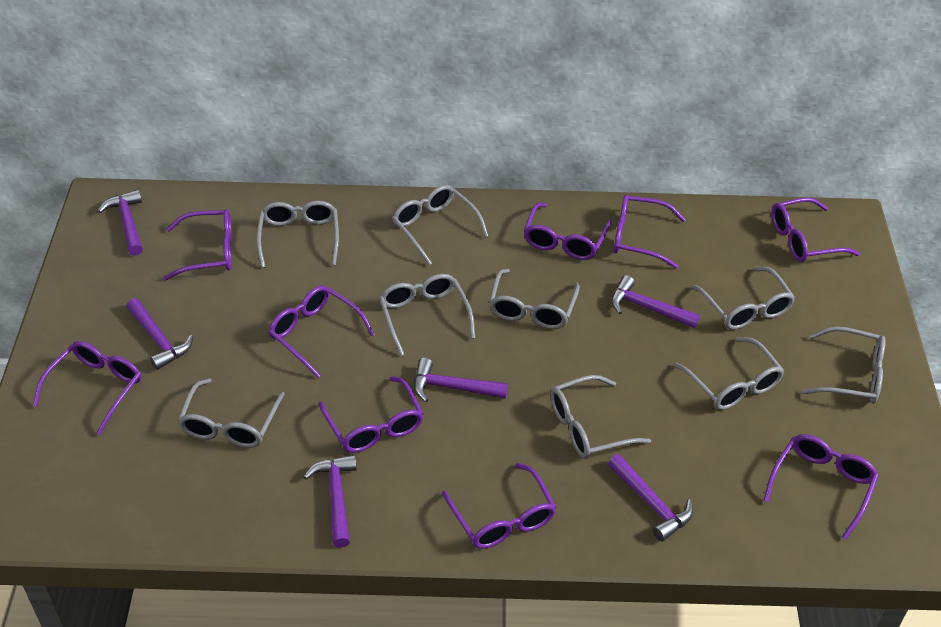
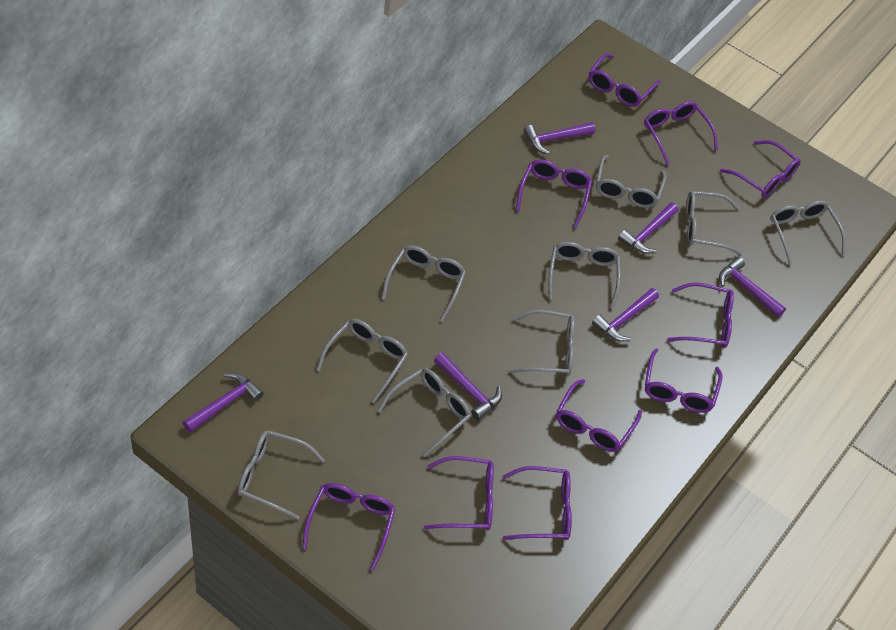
purple glasses: [33,341,141,435] [163,209,232,281] [269,286,374,378] [319,376,424,453] [442,463,556,549] [524,203,612,260] [614,195,686,269] [763,434,879,540] [772,197,860,262] = 9 -> [302,483,396,570] [424,456,494,530] [503,466,572,540] [516,159,592,228] [556,379,642,452] [589,53,661,107] [644,101,718,165] [645,348,722,413] [667,282,734,348] [720,140,801,198] = 10

